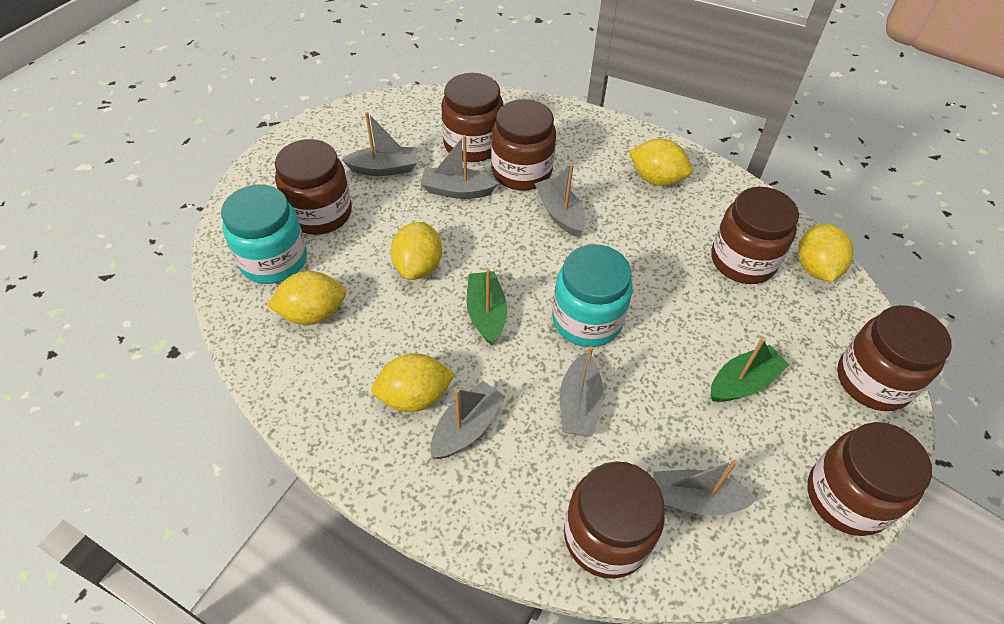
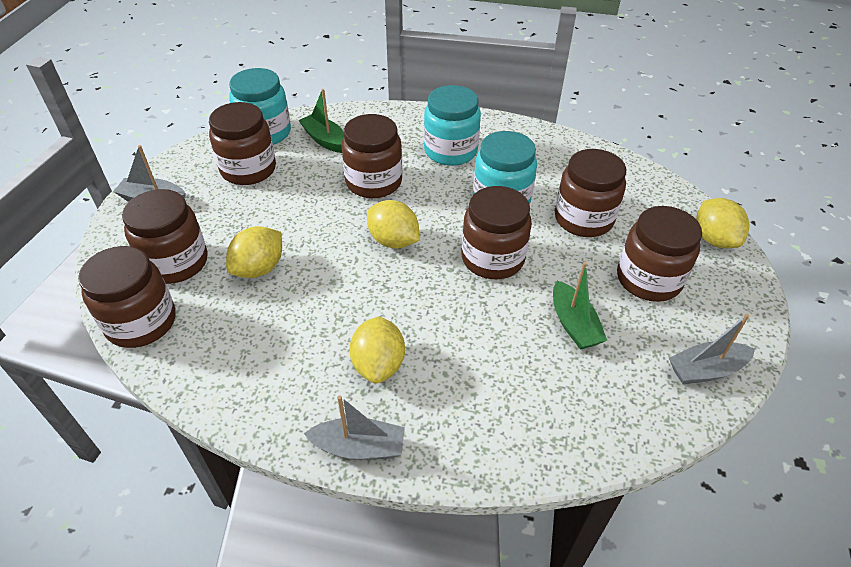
grey boat: [341,112,417,176] [421,135,498,199] [431,381,506,459] [534,164,586,237] [560,346,604,437] [653,459,758,516] = 6 -> [113,145,186,202] [304,395,405,460] [669,314,755,384] = 3
turquoise jar: [221,185,307,284] [552,244,633,347] = 2 -> [229,68,291,145] [424,85,481,166] [473,131,537,204] = 3
yellow lemon: [267,271,346,325] [371,353,455,412] [391,222,442,280] [629,139,692,186] [798,224,854,282] = 5 -> [226,226,282,278] [349,316,405,384] [367,200,419,249] [696,198,750,248] = 4

